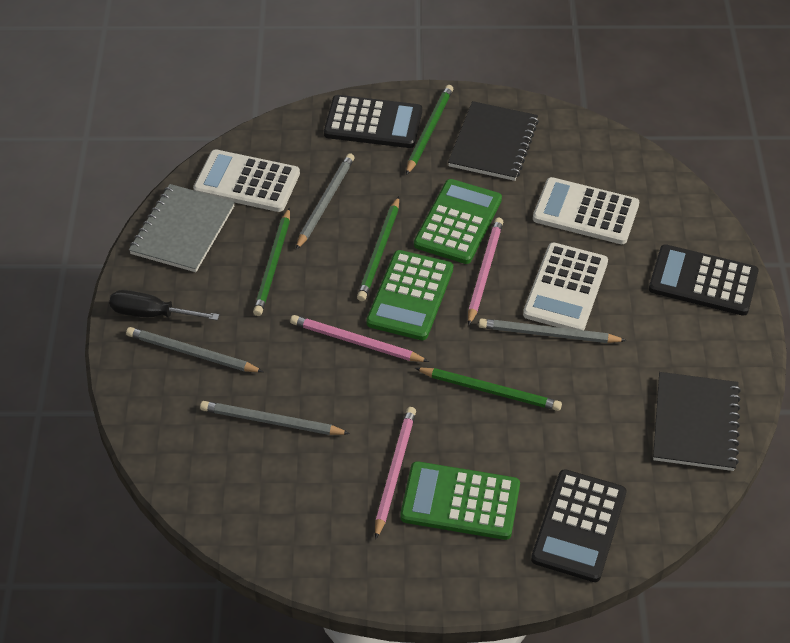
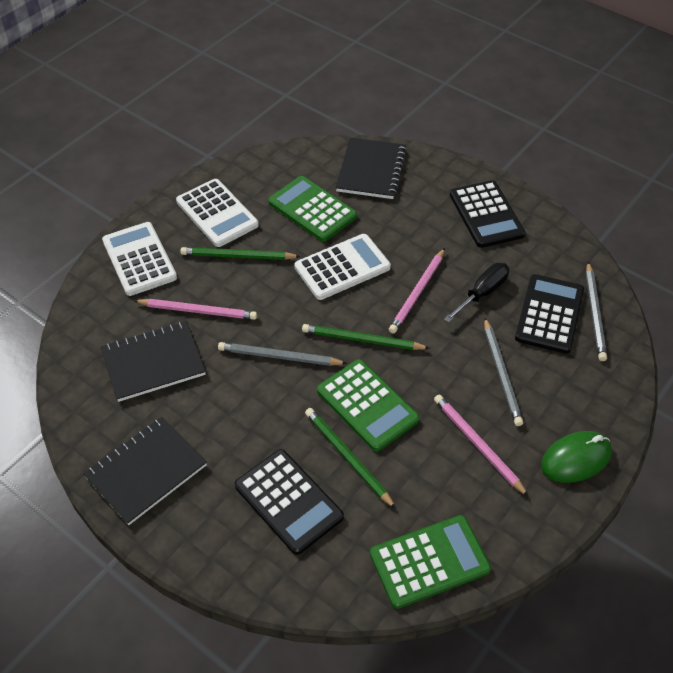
black notebook: [448,101,539,181] [653,372,741,471] = 2 -> [83,417,207,525] [101,321,206,402] [336,138,407,199] = 3
green mouse: none = 0 -> [541,431,612,483] = 1
green pencil: [253,207,290,316] [357,196,399,301] [406,85,453,175] [415,368,562,411] = 4 -> [180,247,301,260] [302,324,430,350] [305,408,396,509] = 3
grey notebook: [129,184,235,272] = 1 -> none = 0
grey pencil: [126,327,263,372] [200,401,350,435] [296,153,355,250] [479,318,627,343] = 4 -> [218,342,347,366] [484,318,523,426] [586,262,607,361] = 3

